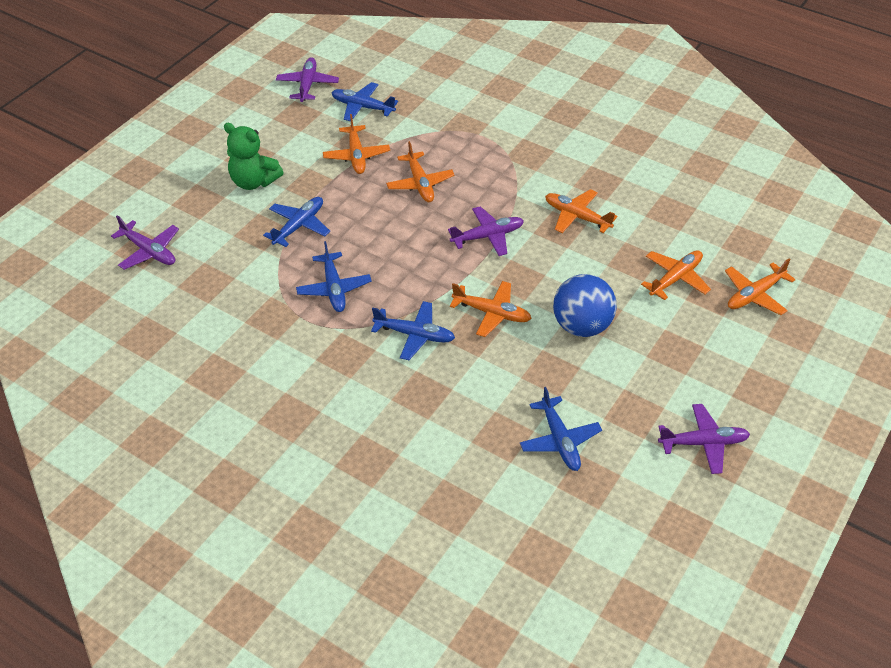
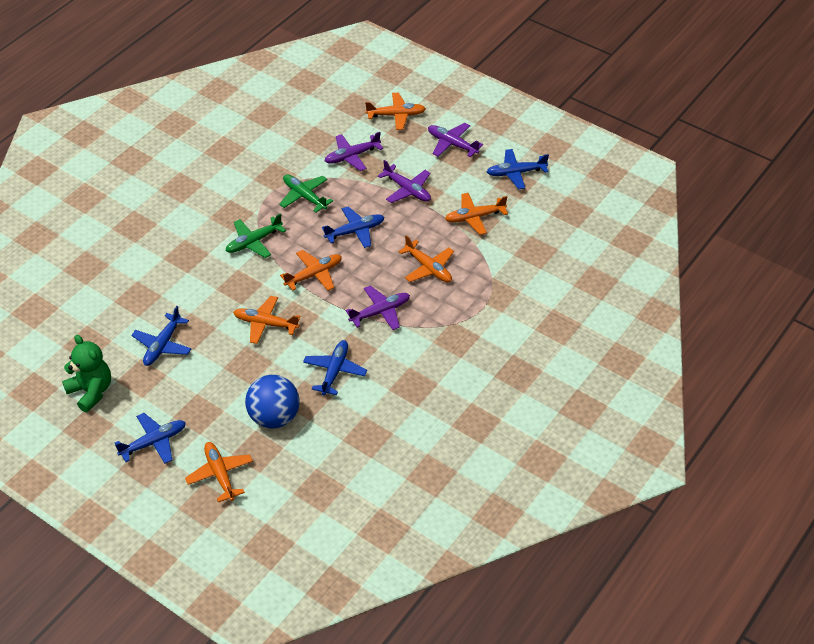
green plane: none = 0 -> [226,213,286,258] [279,174,333,213] = 2

